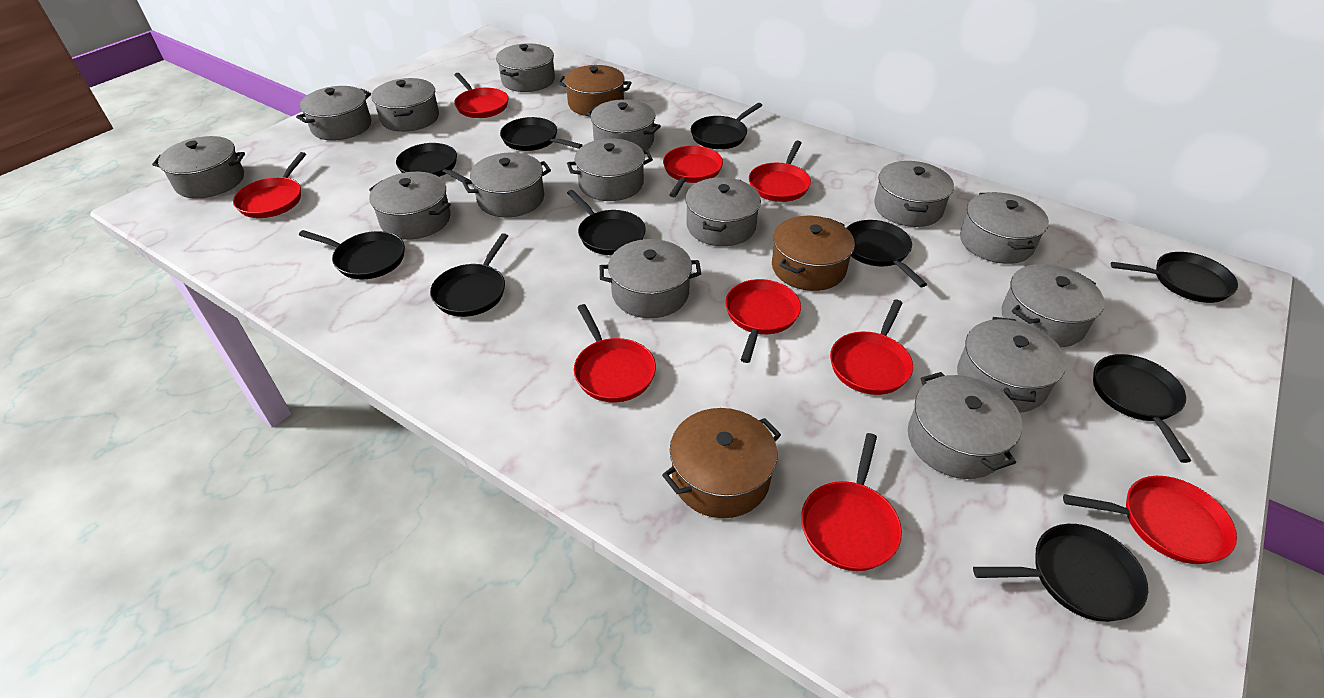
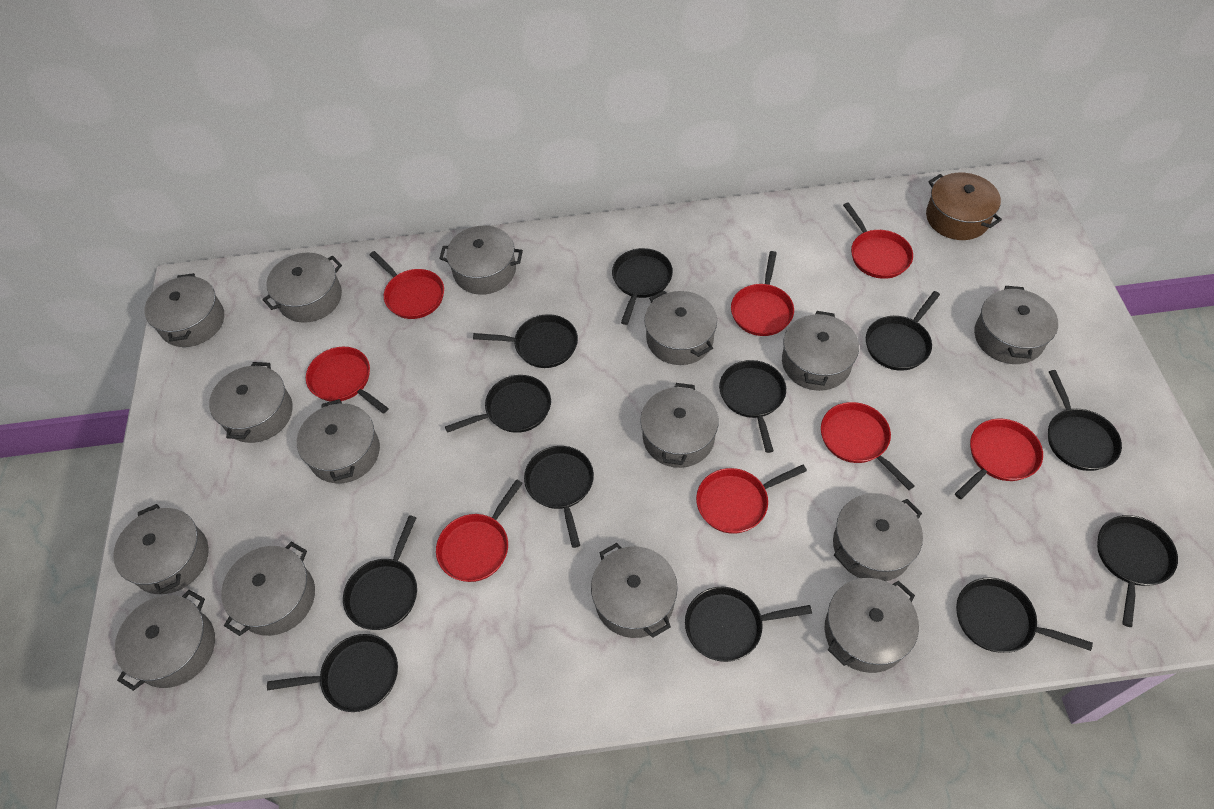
black pan: [299,230,405,279] [396,143,469,183] [430,233,508,317] [500,117,583,151] [567,190,646,255] [691,103,762,149] [846,220,927,287] [973,524,1148,622] [1093,354,1191,463] [1111,252,1238,303] = 10 -> [267,634,398,712] [343,515,417,630] [445,375,551,433] [473,314,578,368] [524,446,594,548] [612,248,673,325] [685,587,812,662] [719,360,786,453] [866,291,940,371] [956,578,1093,653] [1048,370,1122,471] [1097,515,1178,627] = 12
brown pot: [558,65,632,116] [662,408,781,518] [772,216,855,291] = 3 -> [926,173,1002,240] = 1
red pan: [233,152,306,218] [454,73,508,118] [574,304,656,402] [663,146,723,197] [725,279,801,363] [749,140,811,202] [801,433,902,571] [830,300,913,395] [1063,476,1237,564] = 9 -> [306,347,388,414] [369,251,444,319] [436,479,523,582] [696,465,807,534] [731,251,794,336] [821,402,914,490] [843,202,913,279] [955,419,1043,499] = 8

